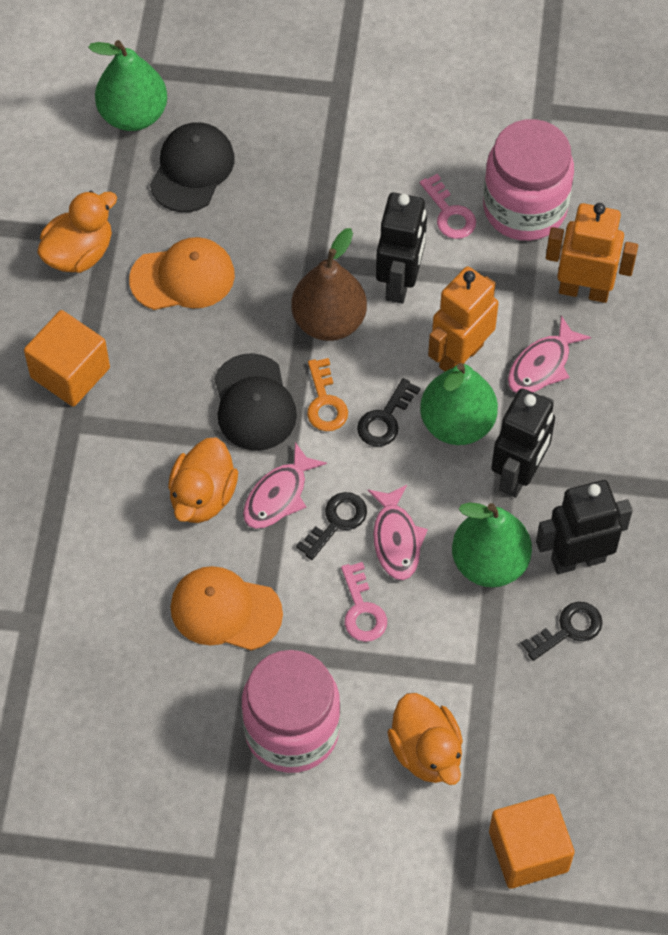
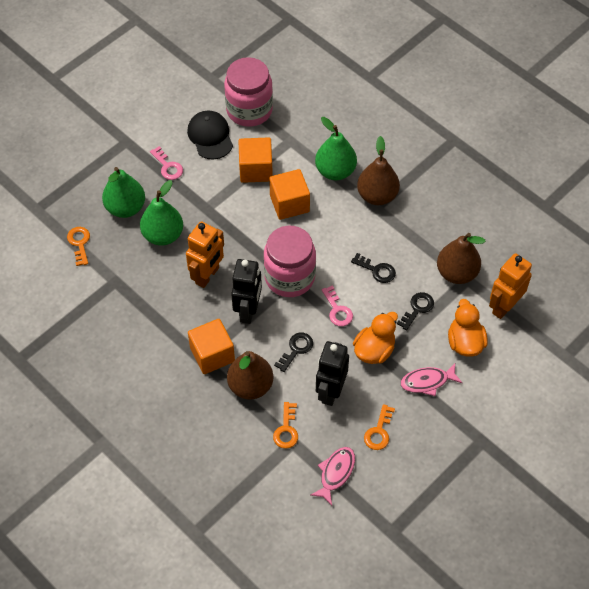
black cap: [150,122,235,212] [214,353,297,451] = 2 -> [187,111,233,159] = 1
black robot: [376,193,427,304] [491,388,555,498] [536,480,633,574] = 3 -> [231,259,262,324] [316,341,349,406] = 2
brown pear: [291,228,367,341] = 1 -> [227,351,273,400] [357,136,400,205] [437,233,486,284] = 3
orange cap: [129,237,235,310] [170,566,283,651] = 2 -> none = 0
orange cube: [24,310,110,407] [489,794,575,889] = 2 -> [188,319,235,374] [239,137,273,183] [269,169,310,220] = 3
orange duck: [37,191,117,273] [168,437,238,523] [387,693,463,785] = 3 -> [353,312,398,364] [448,299,488,357] = 2
orange key: [307,358,348,431] = 1 -> [67,227,90,266] [273,402,298,449] [364,404,395,450] = 3
pink fish: [243,442,327,529] [367,485,428,580] [508,316,591,393] = 3 -> [311,447,355,506] [401,363,462,396] = 2

